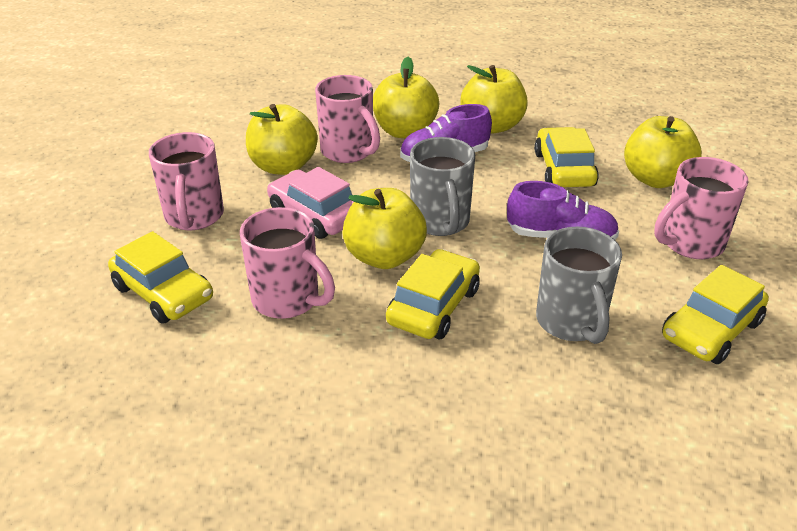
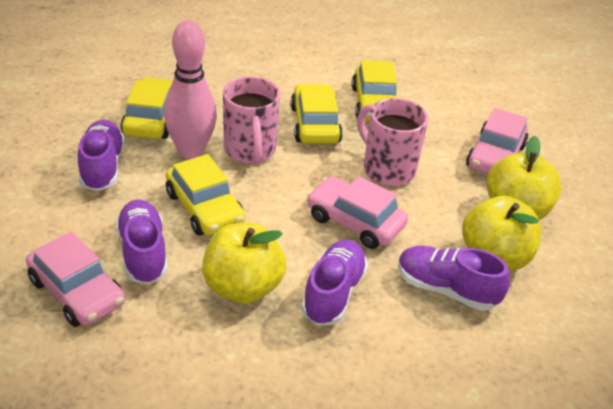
grey mug: [410,137,475,236] [536,227,622,344] = 2 -> none = 0
pink bowling pin: none = 0 -> [164,21,217,159] = 1
pink car: [267,167,353,239] = 1 -> [26,232,125,327] [307,176,408,249] [466,108,529,174] = 3
pink mug: [149,132,224,230] [240,207,335,319] [315,75,380,163] [654,157,748,259] = 4 -> [223,76,280,164] [357,98,428,186] = 2
purple shoe: [400,104,492,162] [507,181,619,240] = 2 -> [78,120,125,191] [115,199,168,284] [301,239,368,325] [398,246,510,311] = 4
yellow apple: [246,104,318,175] [342,188,427,269] [373,57,439,138] [460,65,528,133] [624,116,702,188] = 5 -> [202,223,286,304] [462,196,541,271] [487,136,562,220] = 3

